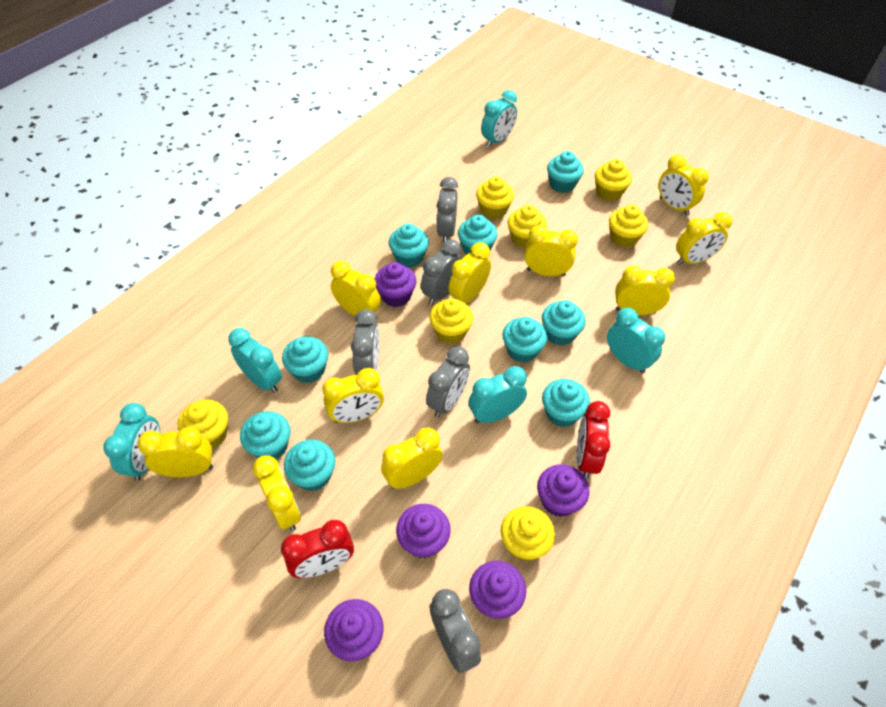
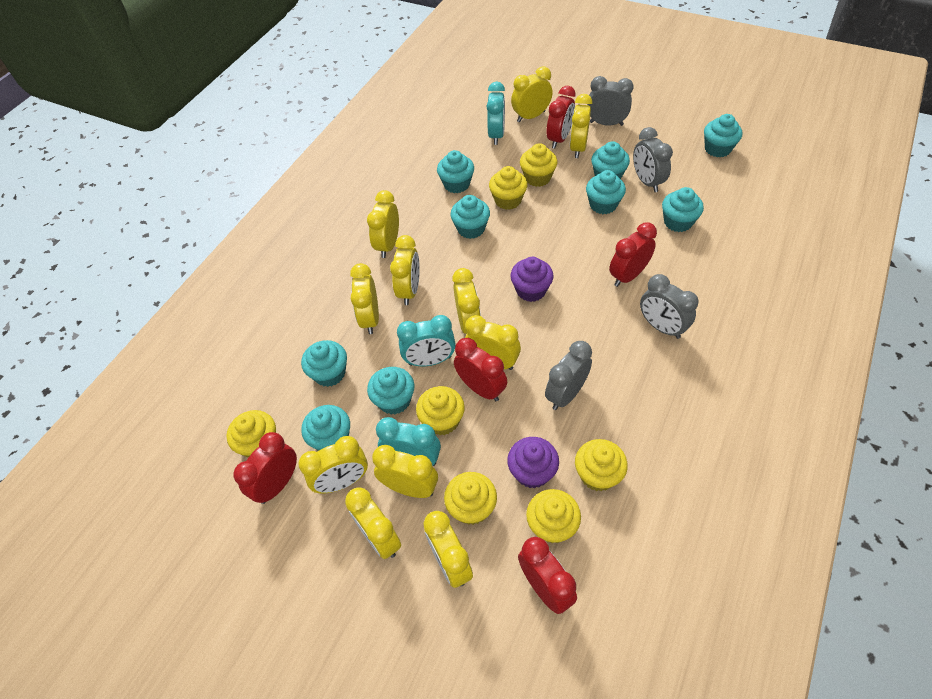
grey clock: [351,309,379,375] [421,239,462,305] [426,346,470,417] [430,589,481,673] [436,177,458,243] = 5 -> [545,341,592,410] [587,76,634,126] [633,127,673,192] [640,274,699,339] = 4
purple cupcake: [324,599,384,661] [375,262,416,307] [396,504,451,558] [469,561,526,619] [537,464,590,517] = 5 -> [507,437,559,489] [510,257,553,302] = 2
red clock: [281,520,354,578] [577,401,610,478] = 2 -> [233,432,297,504] [454,338,507,401] [518,537,577,614] [547,86,575,149] [609,222,657,287] = 5
turquoise clock: [103,403,161,481] [228,328,282,393] [469,366,527,424] [481,90,517,147] [607,308,665,373] = 5 -> [376,417,441,466] [397,315,456,366] [487,81,505,145] = 3
yellow clock: [138,427,213,477] [253,455,301,531] [322,368,384,423] [331,261,381,316] [381,428,443,489] [449,242,491,303] [524,225,578,276] [615,266,675,315] [659,154,709,215] [676,212,732,265] = 10 -> [298,436,368,494] [345,487,401,559] [350,263,379,334] [367,190,399,258] [372,445,438,498] [390,235,420,305] [423,511,473,588] [452,268,481,334] [465,315,521,370] [511,66,553,122] [570,94,592,158] = 11

